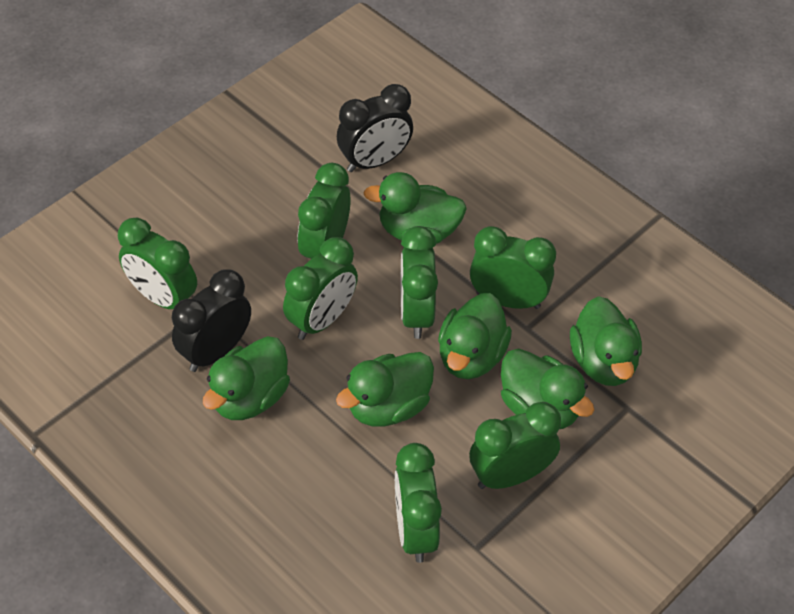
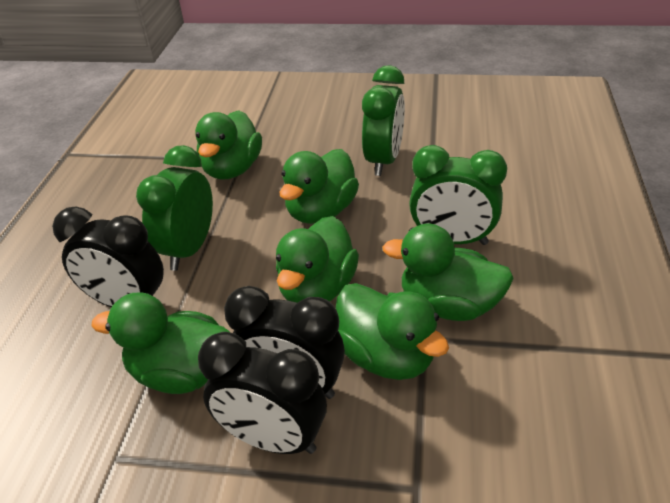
black clock: [172,269,251,372] [337,84,413,172] = 2 -> [52,206,164,307] [198,332,327,454] [224,286,345,399] = 3
green clock: [118,218,197,309] [283,237,358,340] [298,163,351,259] [395,443,442,563] [401,226,438,339] [469,402,561,489] [470,226,556,309] = 7 -> [136,145,213,271] [362,65,405,176] [409,145,507,245] = 3

